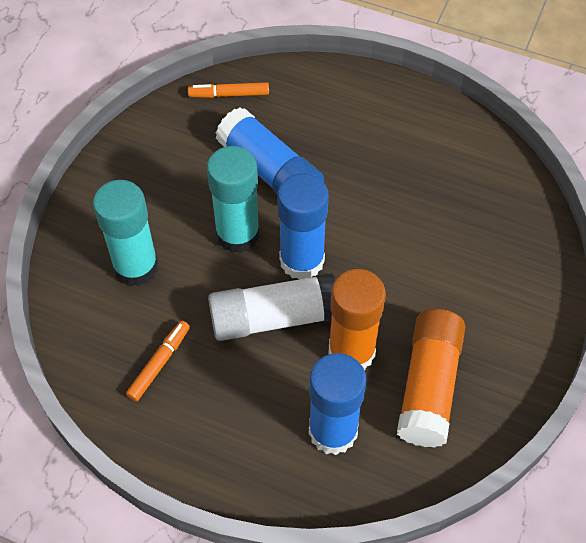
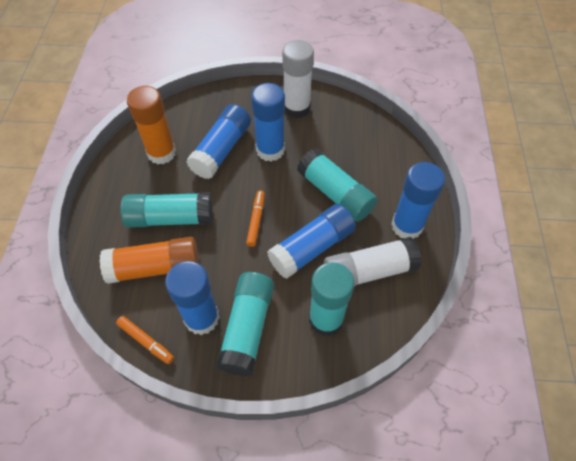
blue glue stick: [216,107,324,194] [277,173,329,279] [309,353,367,455] = 3 -> [165,261,220,335] [187,104,251,179] [251,83,285,161] [267,204,356,279] [391,162,445,239] = 5
turquoise glue stick: [93,180,158,286] [207,146,260,253] = 2 -> [120,192,213,228] [216,272,274,376] [297,148,377,222] [309,262,354,336] = 4
white glue stick: [208,273,335,341] = 1 -> [282,40,314,118] [324,237,422,287] = 2

